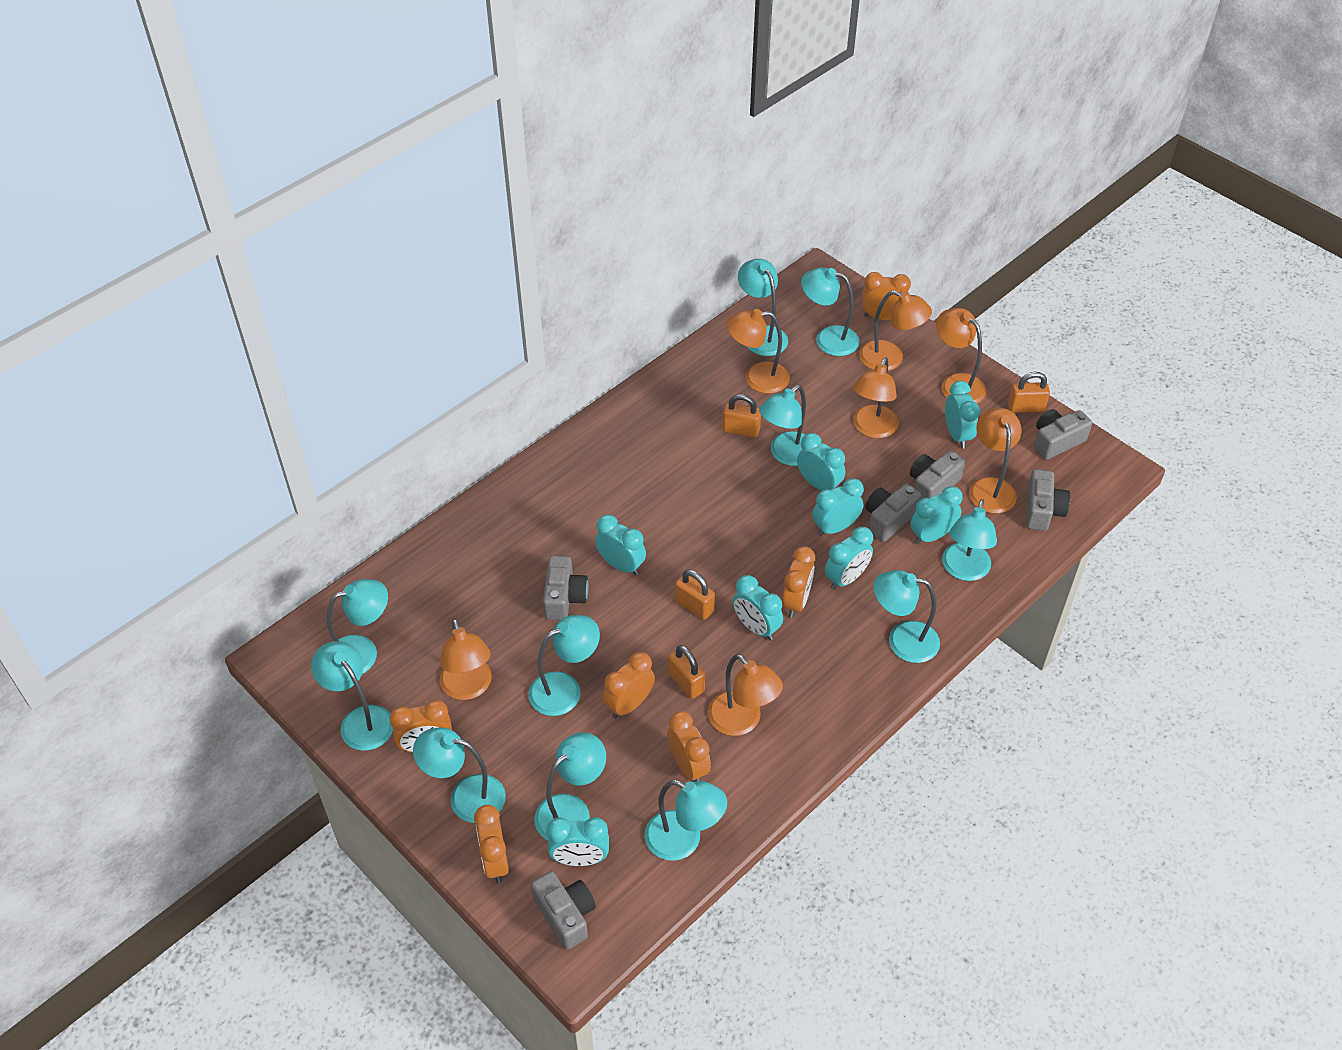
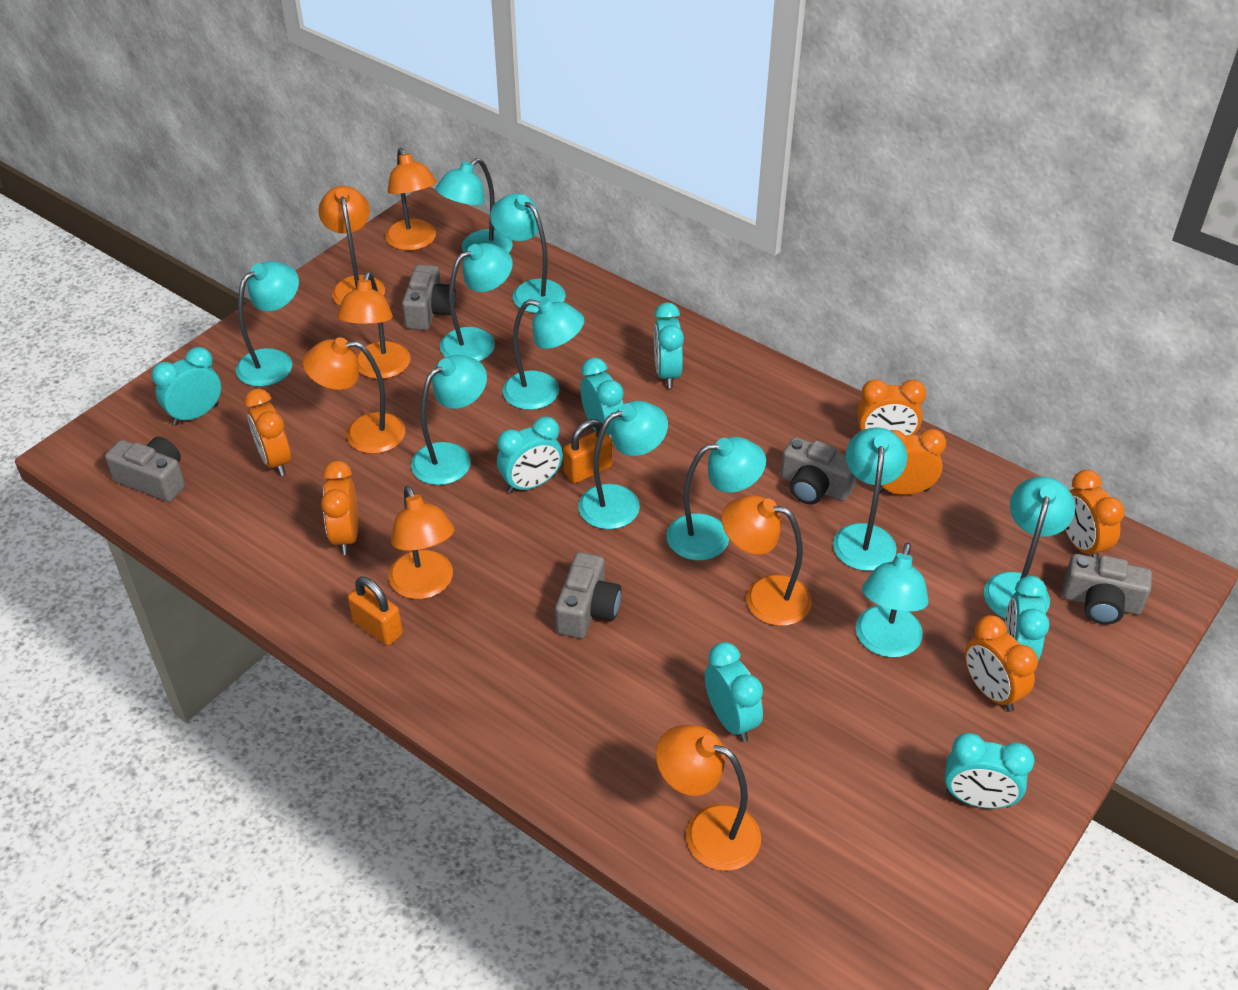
grey camera: [531,871,596,950] [543,556,589,620] [865,484,922,542] [910,451,965,499] [1026,469,1070,531] [1034,409,1092,460] = 6 -> [105,437,185,502] [402,265,456,330] [555,552,621,638] [780,437,856,504] [1062,554,1152,625] = 5
orange padlock: [668,645,705,699] [675,569,715,620] [723,394,761,438] [1008,372,1050,413] = 4 -> [348,577,403,646] [563,419,612,483] = 2
turquoise clock: [546,817,609,866] [595,515,646,576] [733,575,783,641] [797,433,845,490] [812,478,864,536] [825,527,873,590] [910,486,963,544] [945,381,980,449] = 8 -> [151,347,221,425] [497,417,563,493] [580,358,624,444] [654,303,684,388] [705,642,763,742] [945,733,1035,809] [1005,576,1050,661] = 7

